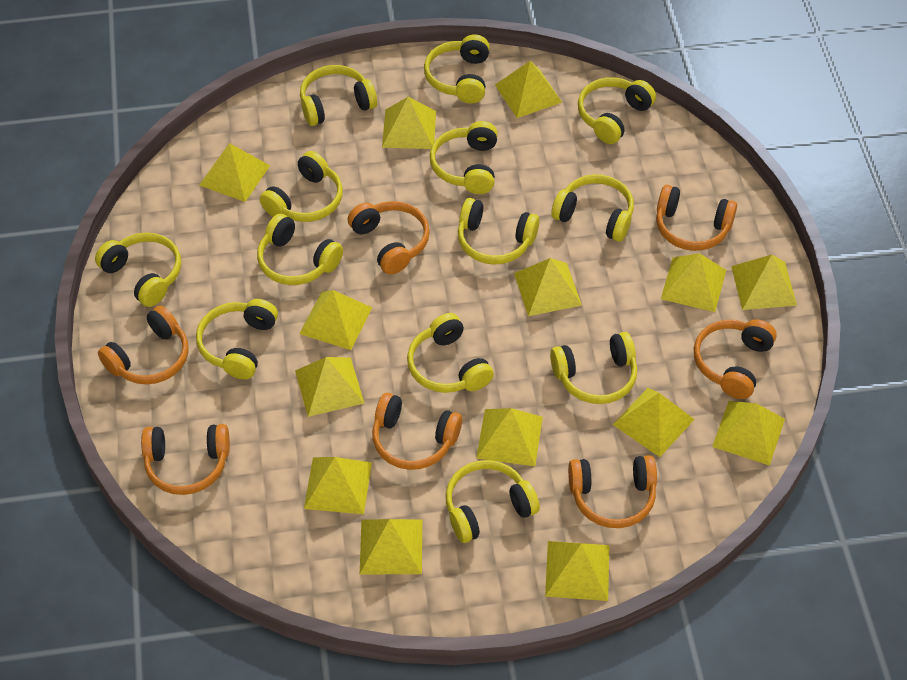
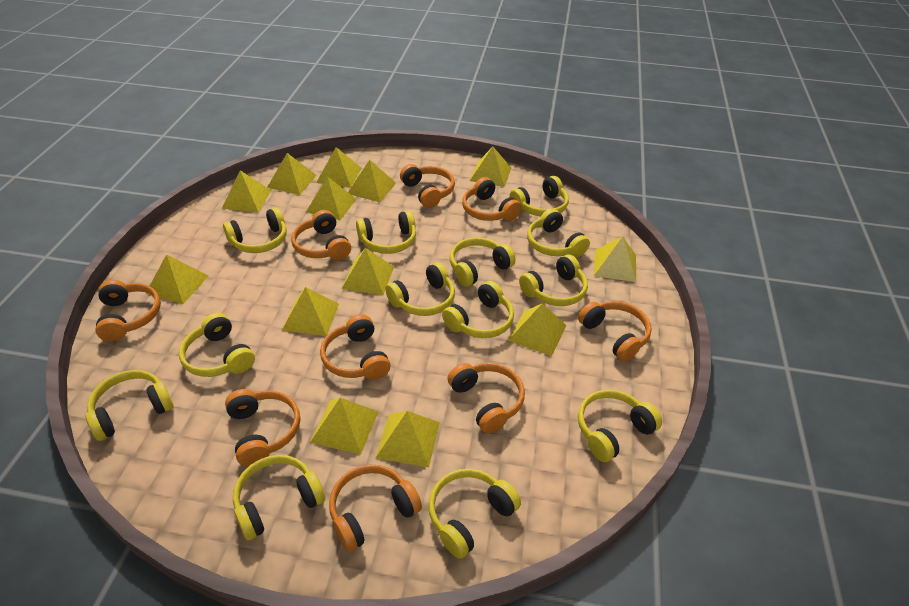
orange headphones: [98,305,189,384] [141,424,230,495] [348,201,430,275] [372,393,462,470] [568,455,657,528] [656,185,737,251] [694,319,777,399] = 7 -> [95,280,161,342] [225,389,300,466] [291,210,351,260] [320,314,391,380] [329,464,422,552] [400,164,455,208] [448,363,525,434] [462,177,521,221] [578,301,652,362] = 9
yellow pyramid: [199,143,270,202] [295,357,364,417] [299,290,372,350] [304,457,372,514] [360,519,422,574] [382,97,436,149] [476,408,543,466] [495,61,562,118] [514,258,582,316] [545,541,610,601] [613,388,695,457] [661,253,726,312] [712,401,785,466] [731,255,797,310] = 14 -> [145,254,208,304] [222,170,271,212] [267,153,317,195] [282,287,339,336] [306,177,356,220] [310,398,378,455] [316,147,362,188] [341,248,394,295] [348,160,396,202] [376,411,440,467] [470,147,511,187] [508,303,567,356] [594,236,636,282] = 13

